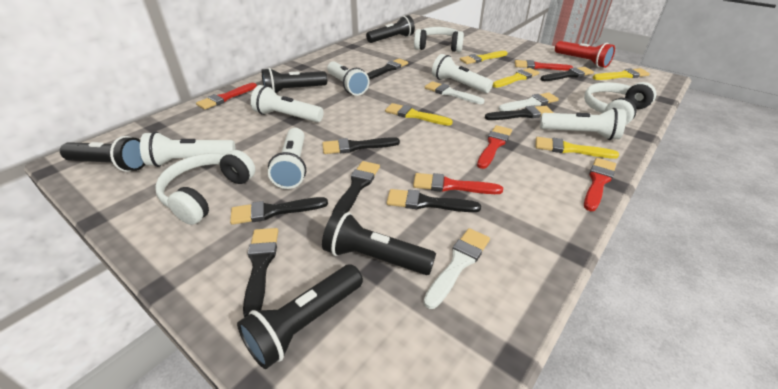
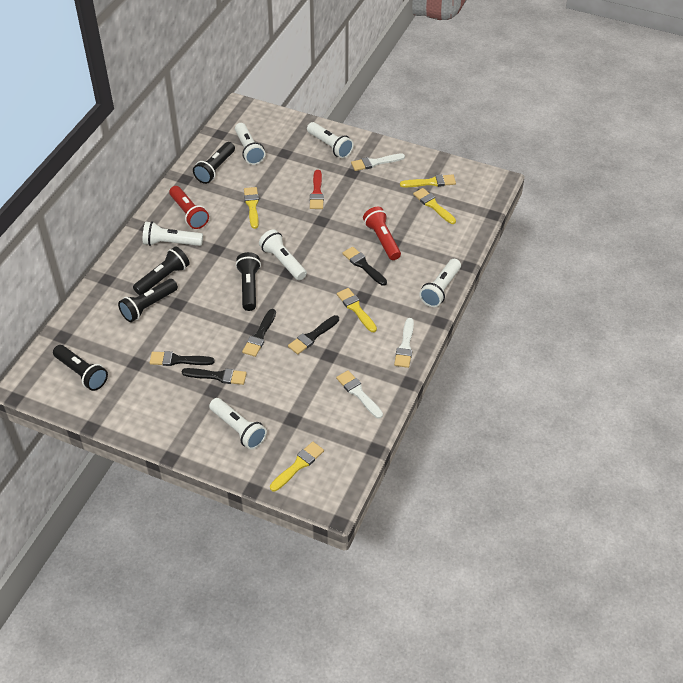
black brush: [230,197,328,225] [243,228,278,318] [322,137,400,154] [332,161,380,214] [367,58,408,79] [387,189,481,212] [485,106,554,120] [540,67,594,81] = 8 -> [150,351,215,366] [182,368,247,385] [242,309,276,357] [288,315,339,354] [342,247,387,286] = 5
red brush: [196,83,257,110] [413,173,503,194] [477,125,512,169] [515,60,573,71] [584,158,616,211] = 5 -> [310,170,324,209] = 1
red flashlight: [555,41,615,68] = 1 -> [169,186,209,229] [363,207,401,260] = 2
white headphones: [155,150,256,225] [414,27,464,52] [584,82,656,125] = 3 -> none = 0

